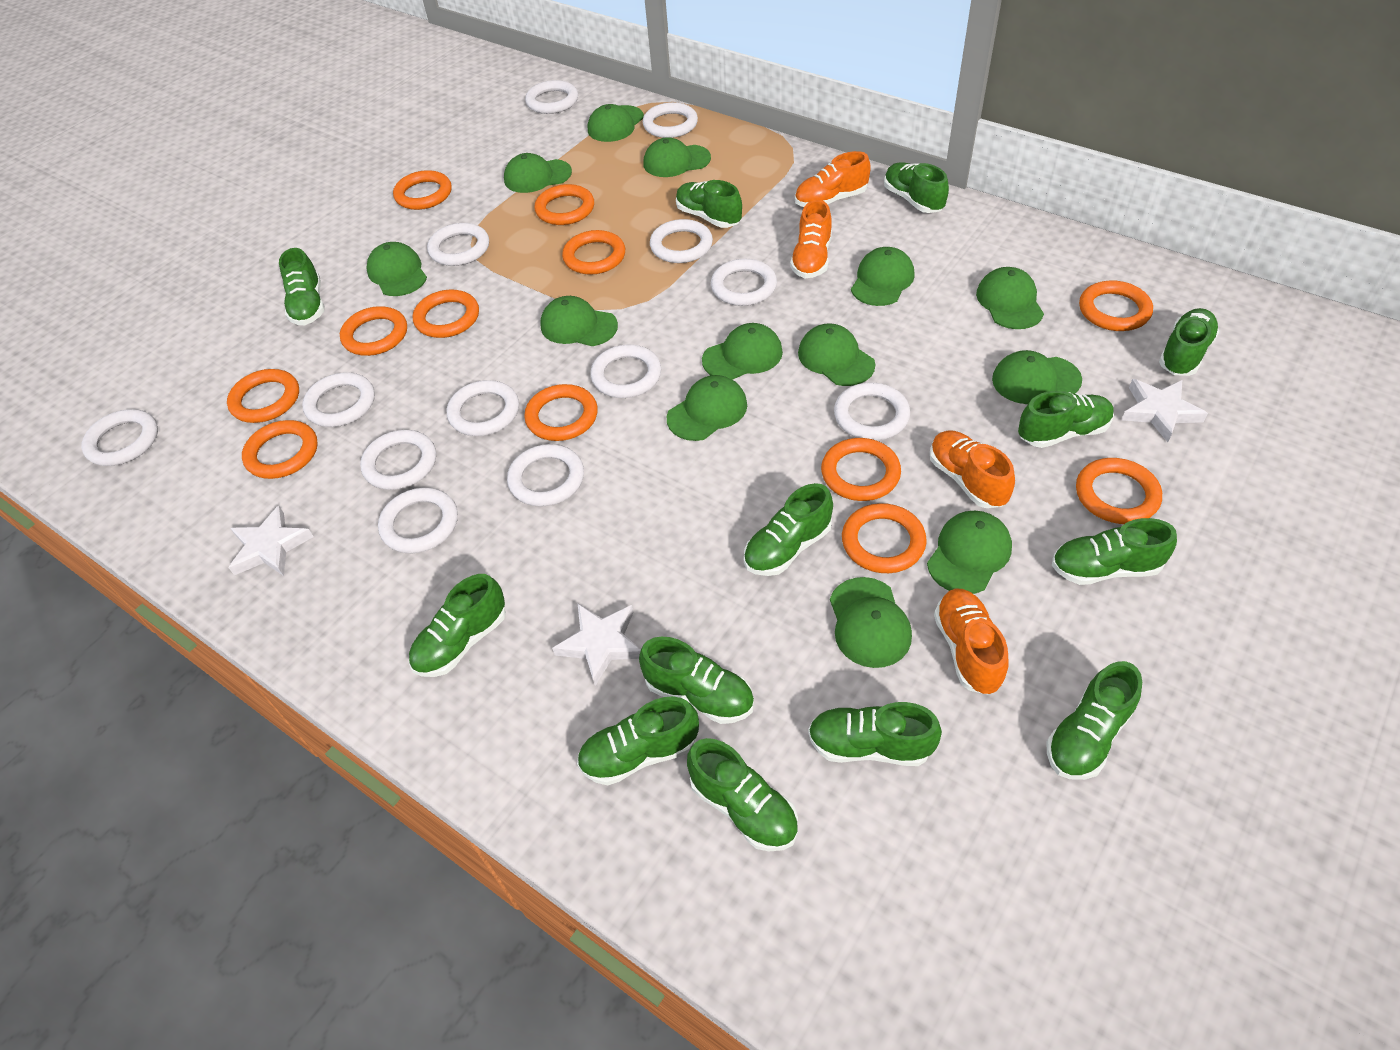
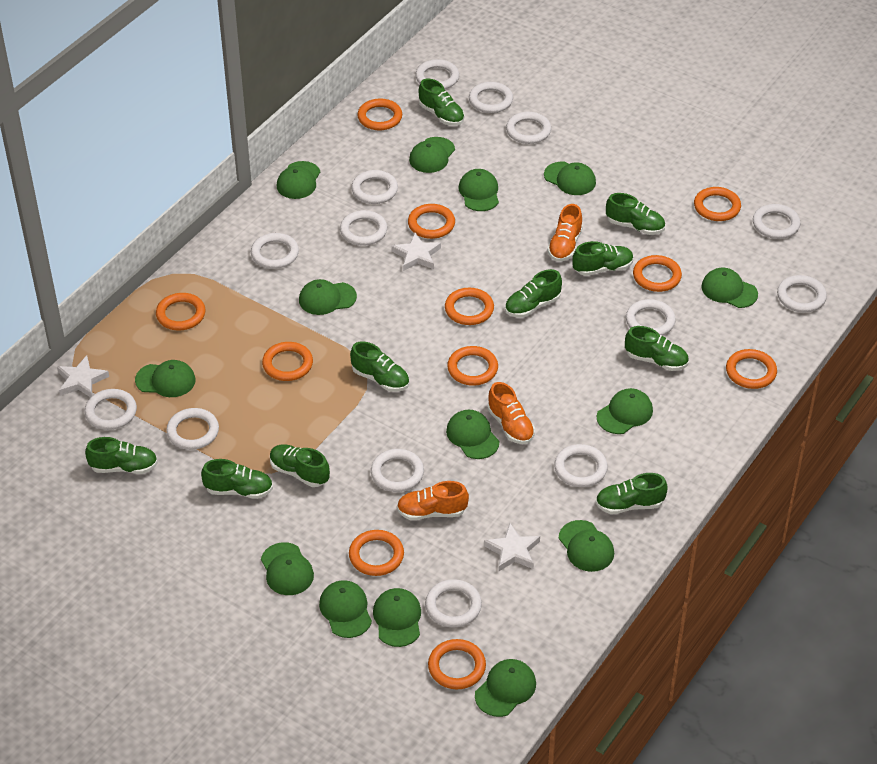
green cap: [366,242,427,296] [504,153,572,193] [540,296,618,346] [588,104,644,142] [643,137,711,177] [667,375,747,441] [702,323,783,380] [798,323,875,386] [830,577,912,668] [851,247,915,306] [927,511,1012,594] [976,267,1044,329] [992,350,1082,404] = 13 -> [135,360,196,397] [261,542,314,595] [277,161,320,199] [299,279,357,315] [319,580,372,638] [373,588,421,647] [409,137,455,173] [446,410,499,459] [459,169,499,211] [475,659,536,717] [544,162,596,195] [559,520,614,572] [597,388,653,434] [701,268,758,308] = 14
green shoe: [279,248,325,325] [409,574,506,677] [577,696,699,786] [639,637,754,724] [676,180,742,228] [687,738,798,851] [744,483,833,576] [808,702,942,766] [884,162,949,213] [1018,391,1114,448] [1047,661,1142,780] [1052,518,1177,585] [1159,308,1220,376] = 13 -> [85,437,158,474] [201,459,273,499] [270,444,330,487] [350,342,409,392] [419,78,465,126] [505,269,562,318] [572,241,634,276] [596,473,667,514] [606,193,665,235] [625,326,689,371] = 10
orange ring: [227,369,299,423] [242,420,318,479] [340,306,407,356] [393,170,452,210] [413,289,479,338] [524,384,598,441] [535,184,594,225] [562,230,625,275] [821,438,901,501] [842,503,927,573] [1076,458,1162,524] [1079,280,1153,331] = 12 -> [156,293,206,331] [262,342,313,381] [349,530,404,576] [357,98,402,131] [408,204,455,239] [428,639,486,689] [445,288,494,325] [447,346,498,386] [633,255,682,292] [694,187,741,221] [726,349,777,389] = 11
orange shoe: [790,200,832,278] [795,151,871,207] [930,430,1015,508] [934,589,1009,695] = 4 -> [397,481,469,520] [488,382,535,444] [547,204,583,261] = 3
white ring: [81,409,158,466] [302,373,375,427] [360,430,436,490] [378,488,458,553] [427,223,489,266] [447,380,519,436] [507,444,584,507] [525,80,578,114] [590,345,661,398] [643,102,698,138] [650,219,713,263] [711,259,777,306] [834,382,910,441] = 13 -> [84,389,137,430] [166,408,219,450] [251,233,299,269] [340,210,387,246] [351,170,398,204] [371,449,424,492] [415,59,459,89] [425,579,482,627] [469,82,513,113] [506,112,551,144] [554,444,608,487] [626,299,676,336] [753,204,800,239] [777,275,827,312] = 14

